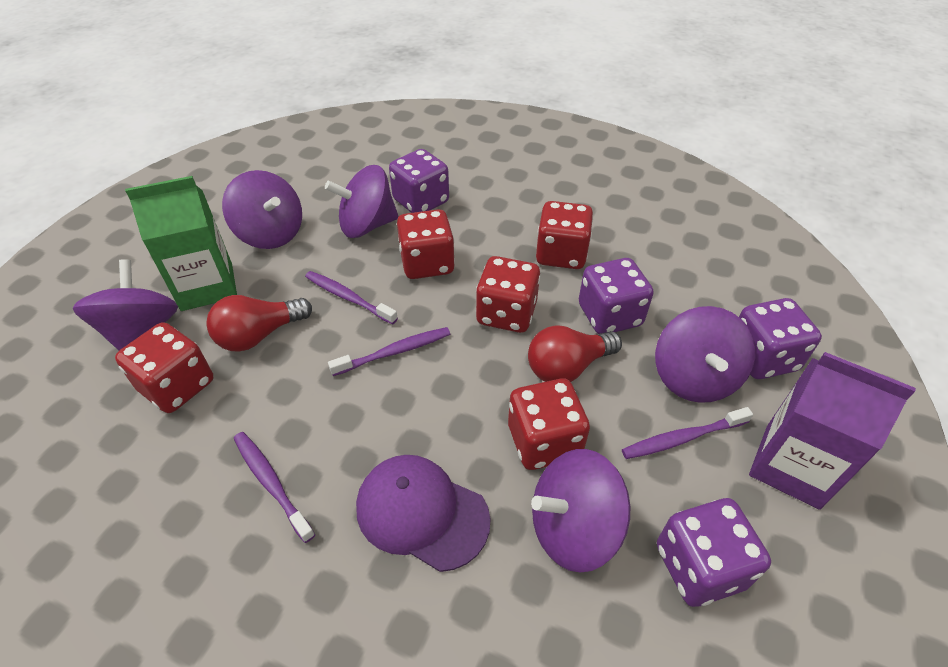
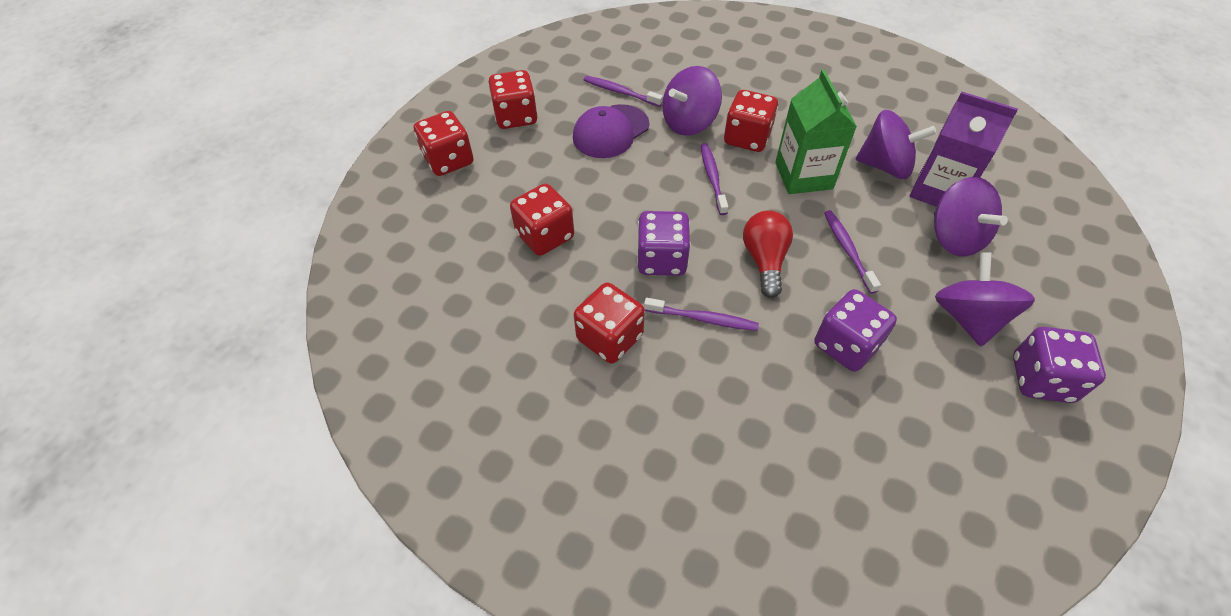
purple dice: [389,149,449,213] [579,258,654,334] [657,498,771,607] [739,298,822,379] = 4 -> [637,211,691,276] [814,289,897,372] [1013,327,1106,403] = 3
purple spinning top: [73,259,178,351] [222,170,302,249] [325,165,398,238] [531,449,630,573] [655,306,756,403] = 5 -> [662,66,722,136] [855,110,937,179] [934,177,1008,257] [935,253,1035,346] = 4
red light bulb: [206,295,312,352] [528,325,622,382] = 2 -> [743,210,793,298] = 1

